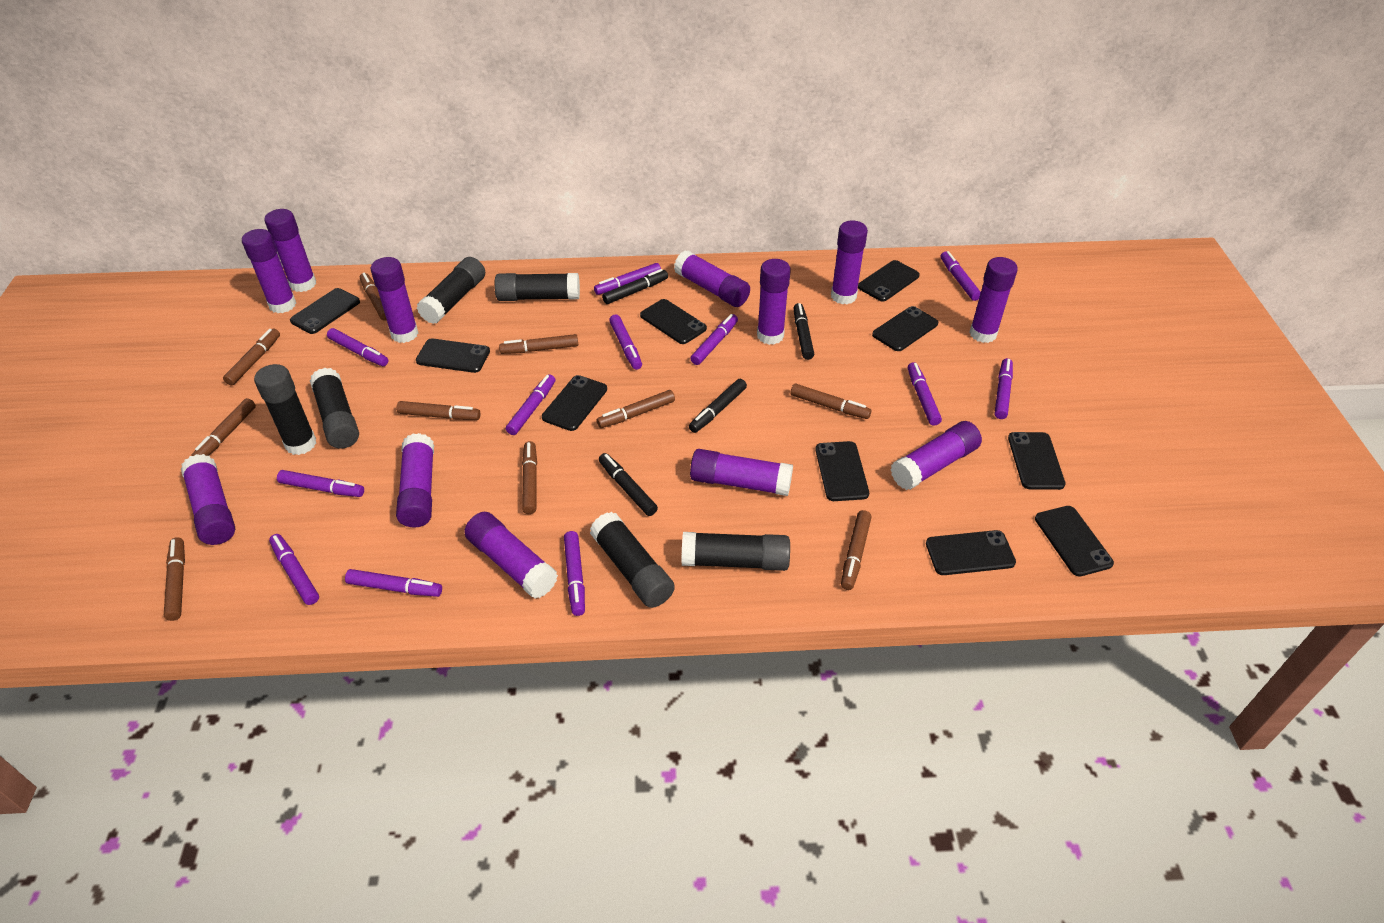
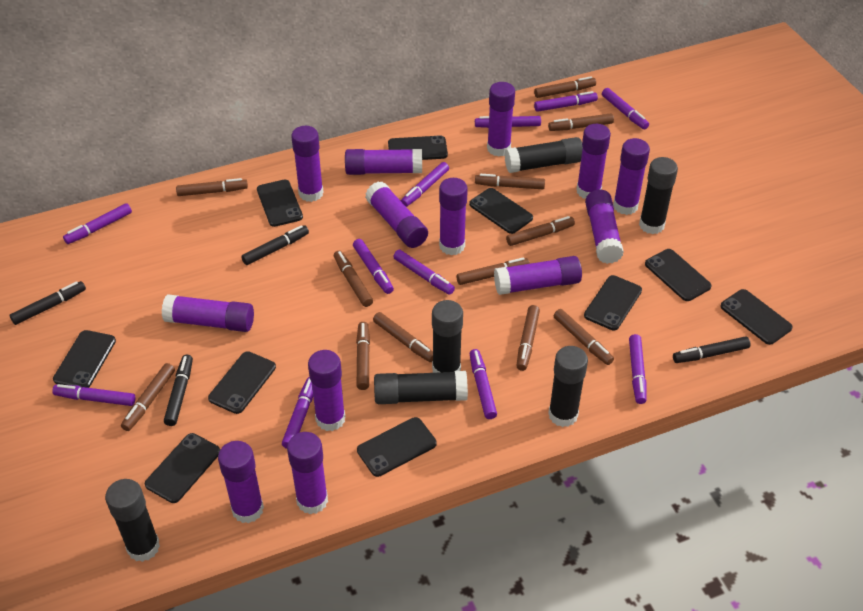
brown marker: [164,537,185,621] [191,398,256,456] [223,329,280,386] [360,273,387,321] [397,401,480,420] [499,334,578,354] [522,441,537,514] [597,390,675,428] [791,384,871,419] [841,510,871,590] = 10 -> [121,363,175,431] [176,178,248,196] [334,251,373,307] [356,322,370,390] [373,312,433,362] [456,257,530,285] [475,174,545,189] [506,216,575,246] [516,305,540,371] [534,76,596,98] [548,113,614,131] [554,309,614,365] = 12
purple glue stick: [181,454,235,545] [242,229,296,313] [264,209,316,292] [371,257,418,343] [396,433,434,528] [464,512,558,598] [674,251,750,307] [690,449,793,496] [757,259,791,345] [831,220,868,304] [890,421,982,490] [969,257,1018,343] = 12 -> [161,294,254,332] [218,441,264,523] [287,432,328,514] [291,126,324,202] [308,350,345,431] [345,149,422,175] [365,181,428,248] [439,178,468,255] [487,82,515,156] [494,256,582,295] [576,124,611,199] [585,190,624,264] [613,138,650,215] = 13
purple marker: [269,534,319,605] [277,470,364,497] [327,328,388,366] [345,569,442,597] [506,374,555,435] [564,531,585,616] [594,263,661,295] [609,314,642,370] [690,314,738,365] [908,362,942,426] [941,251,981,301] [995,358,1013,419] = 12 -> [52,384,136,406] [63,203,132,244] [282,377,313,449] [353,239,394,294] [393,249,455,295] [401,162,449,207] [470,349,497,419] [475,116,541,128] [534,91,598,112] [602,88,649,129] [629,334,647,404] = 11

